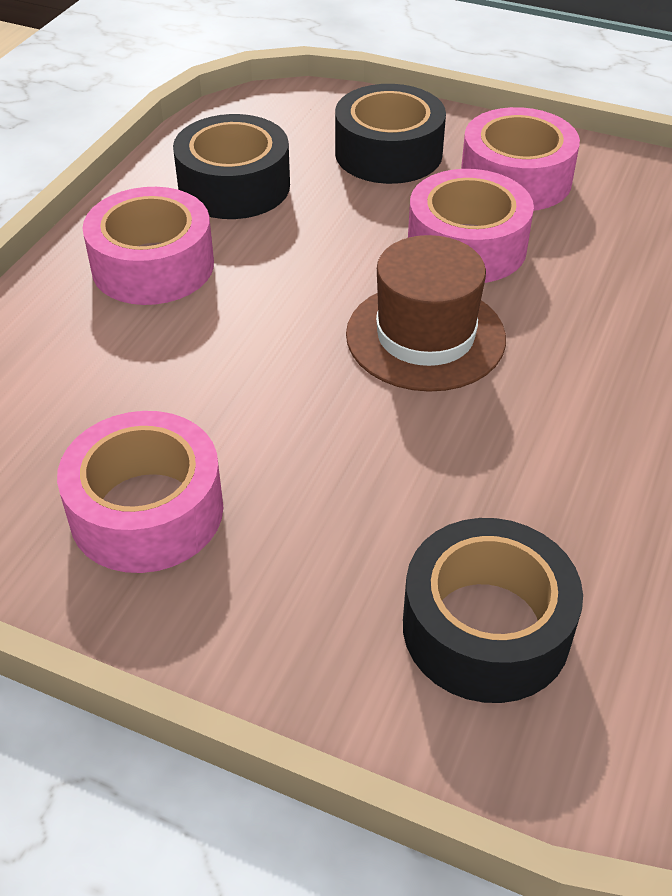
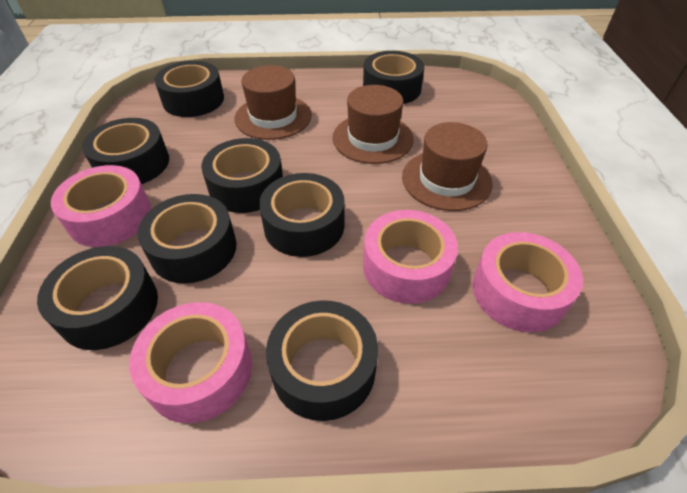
black tape: [173,114,290,219] [335,84,446,184] [403,518,583,703] = 3 -> [37,246,158,350] [82,118,169,184] [137,194,237,284] [154,61,224,117] [201,138,283,213] [259,173,345,257] [266,300,378,421] [363,51,425,104] = 8
brown hat: [346,235,506,392] = 1 -> [235,65,312,140] [333,85,414,164] [402,122,493,211] = 3

